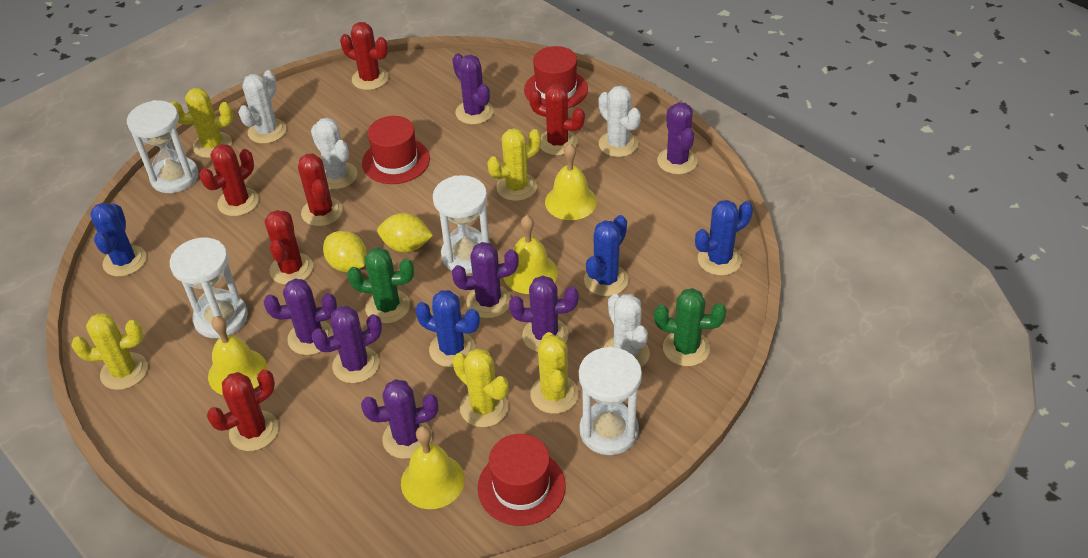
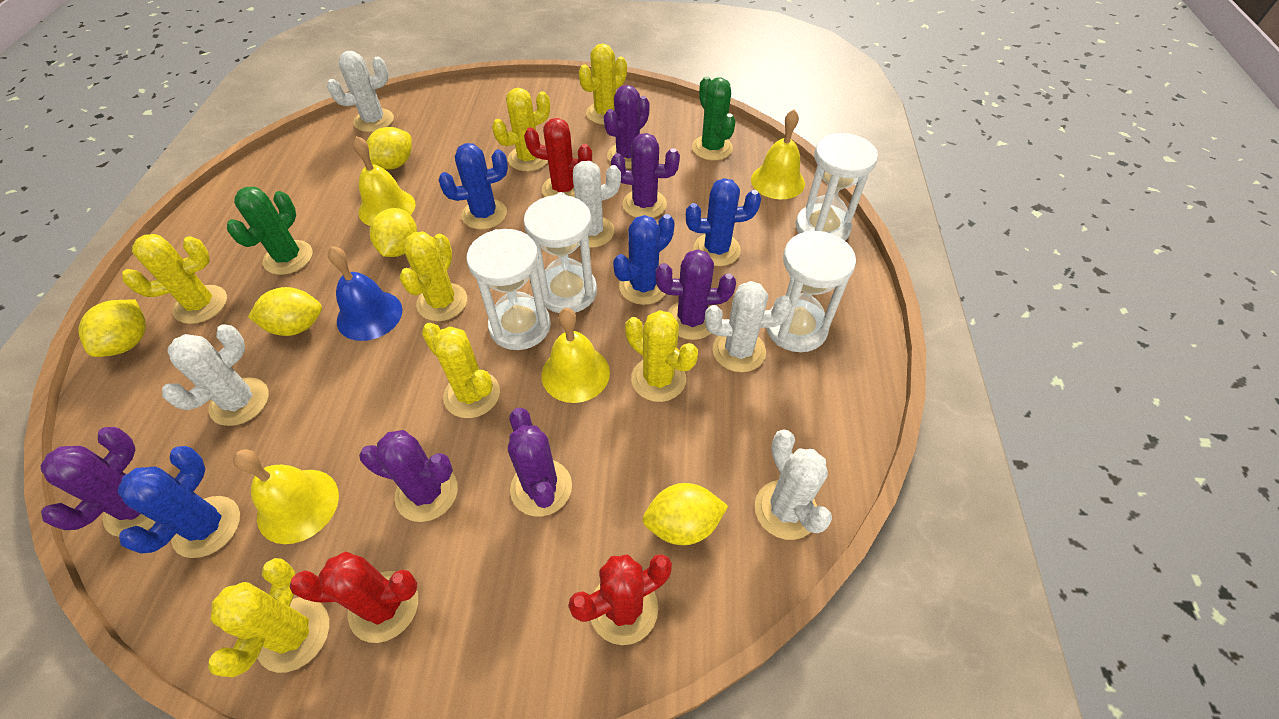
blue bell: none = 0 -> [328,246,402,341] = 1
purple cactus: [264,278,337,355] [311,306,382,383] [361,379,438,459] [452,53,494,125] [452,242,519,318] [509,276,578,352] [657,102,698,175] = 7 -> [41,427,156,537] [359,430,458,522] [508,408,572,517] [604,85,650,168] [611,133,680,218] [656,249,736,340] = 6
red cactus: [199,144,259,216] [207,369,278,451] [265,210,313,285] [298,153,343,226] [340,22,389,90] [529,84,585,155] = 6 -> [289,551,418,643] [524,118,592,197] [568,554,672,645] = 3
red hat: [362,116,430,184] [478,434,566,526] [524,46,588,108] = 3 -> none = 0
white cactus: [238,70,286,144] [311,117,357,189] [598,86,641,157] [604,294,650,368] = 4 -> [162,324,269,426] [327,51,394,132] [557,161,621,248] [705,281,792,372] [755,430,832,540] = 5
yellow cactus: [72,313,148,390] [171,88,233,158] [452,348,509,427] [488,128,541,201] [531,332,579,414] = 5 -> [122,234,227,324] [208,558,329,677] [399,232,467,321] [422,323,500,418] [492,88,550,171] [579,43,627,125] [625,310,698,402] = 7
yellow lemon: [323,231,367,272] [377,213,433,253] = 2 -> [78,300,146,357] [248,287,322,336] [366,127,412,170] [370,208,417,257] [643,483,728,545] = 5

